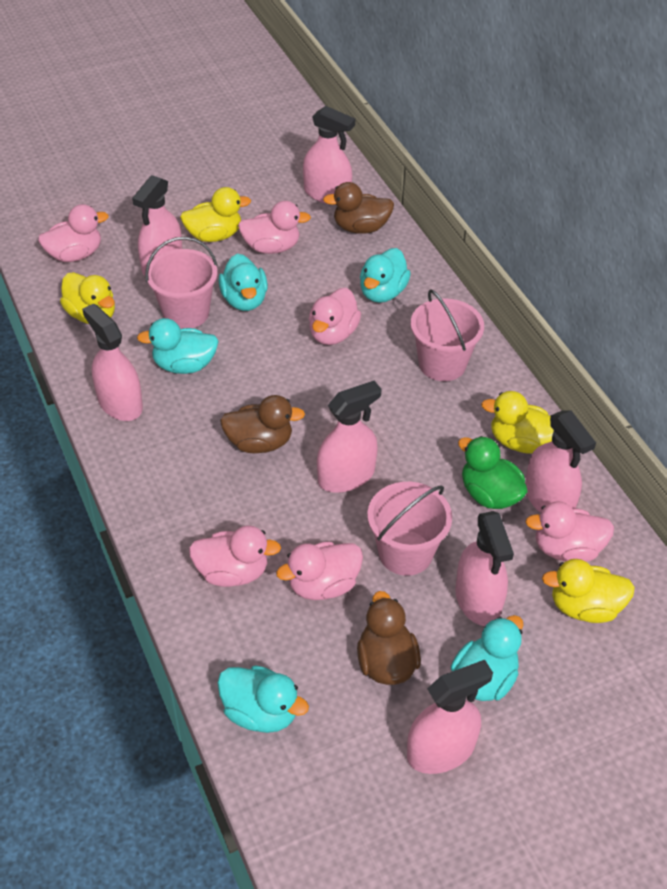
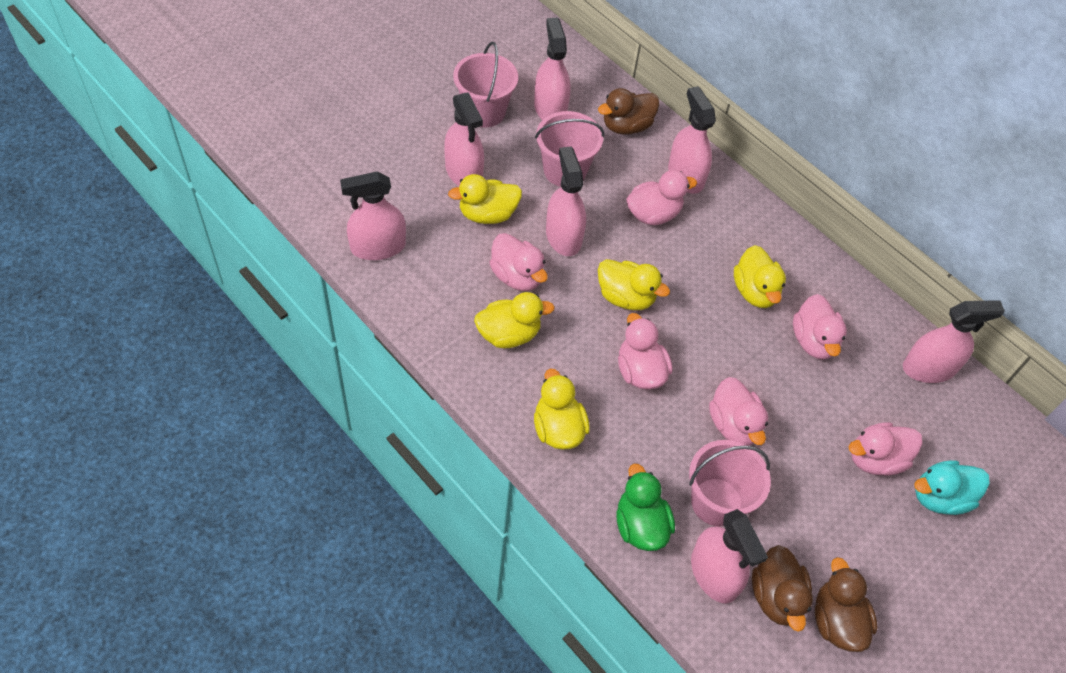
turquoise duck: [137,318,219,374] [217,665,309,733] [218,254,268,311] [360,248,411,303] [451,615,523,701] = 5 -> [914,460,990,515] = 1
yellow duck: [60,272,115,324] [180,187,251,242] [481,391,554,454] [542,559,635,623] = 4 -> [448,174,522,224] [474,292,555,348] [534,369,590,450] [598,259,670,310] [734,245,786,308] = 5

